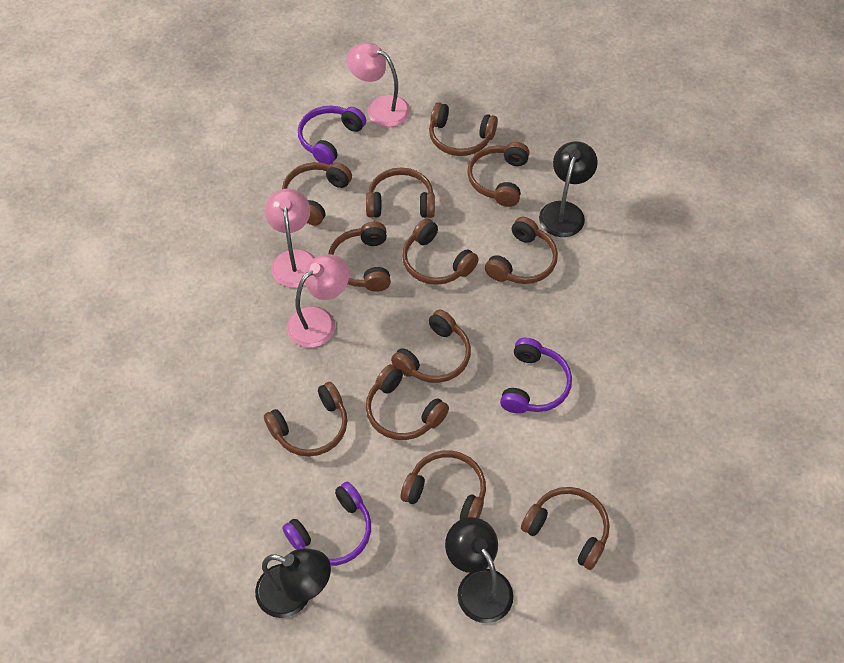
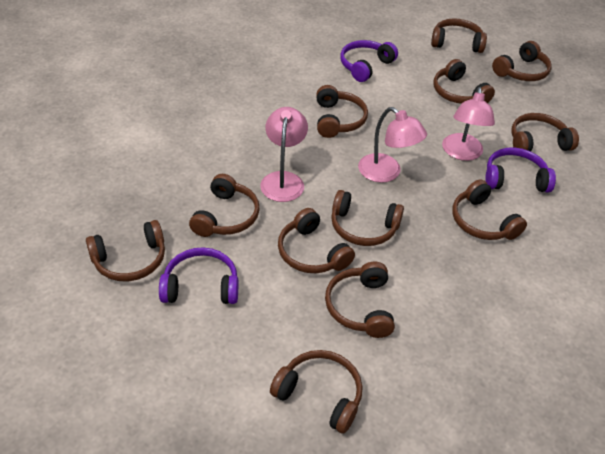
black lamp: [255,548,331,618] [445,517,513,623] [539,141,598,237] = 3 -> none = 0

